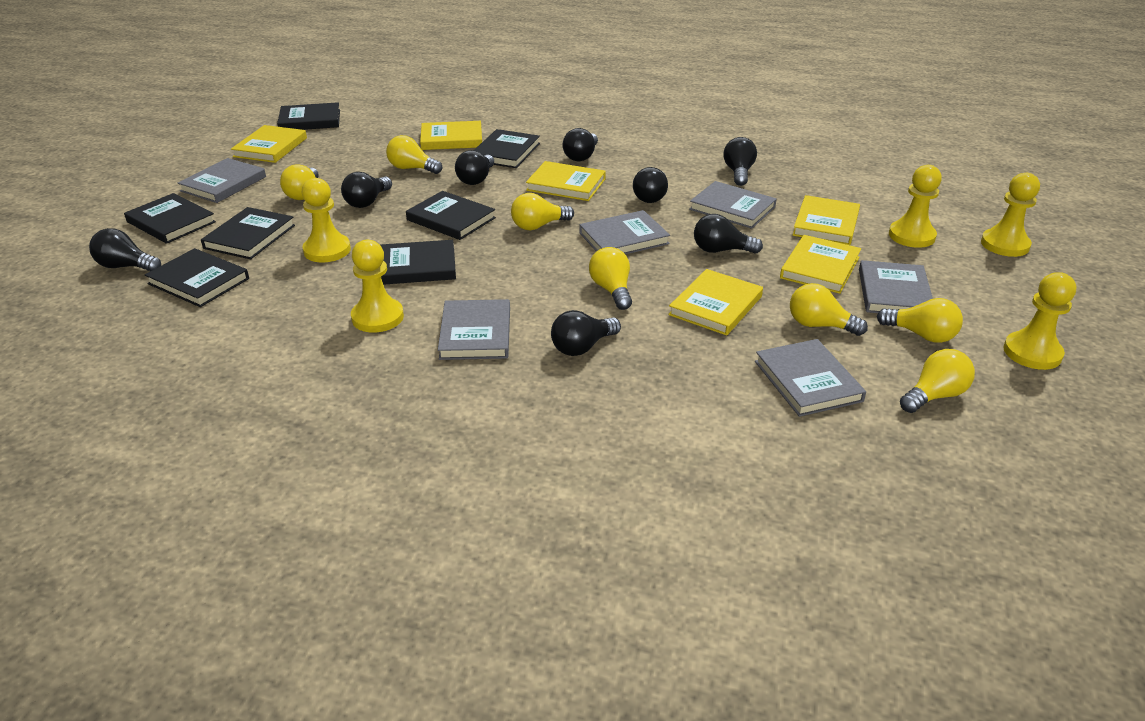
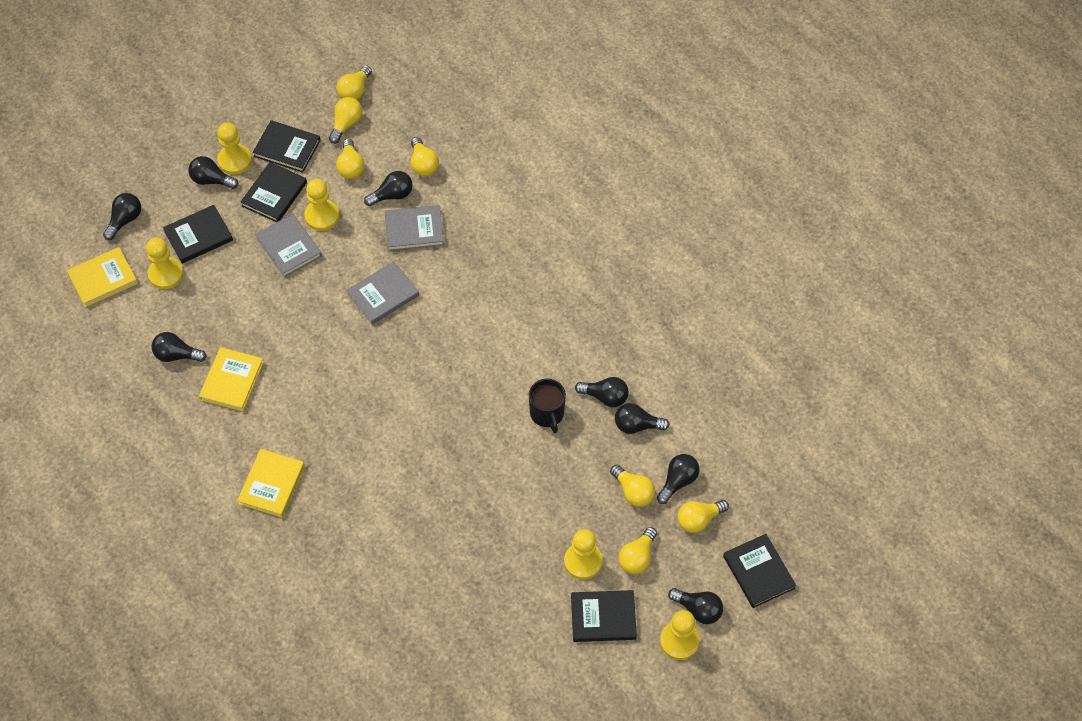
black book: [124,193,216,244] [145,248,249,307] [201,207,295,259] [277,102,340,130] [380,240,456,285] [406,191,496,240] [474,129,540,168] = 7 -> [163,205,233,264] [241,162,307,222] [253,120,321,173] [571,590,637,642] [723,534,796,608] = 5
black mug: none = 0 -> [529,379,566,433] = 1
grey book: [178,158,266,203] [438,299,510,360] [579,210,670,254] [689,181,777,229] [755,339,866,417] [859,260,933,313] = 6 -> [255,214,322,277] [347,261,419,325] [384,205,444,251] = 3
yellow book: [231,125,307,163] [420,121,482,150] [526,161,606,201] [668,269,763,336] [780,235,861,294] [793,195,860,245] = 6 -> [67,247,138,307] [199,347,264,412] [237,449,305,517] = 3

